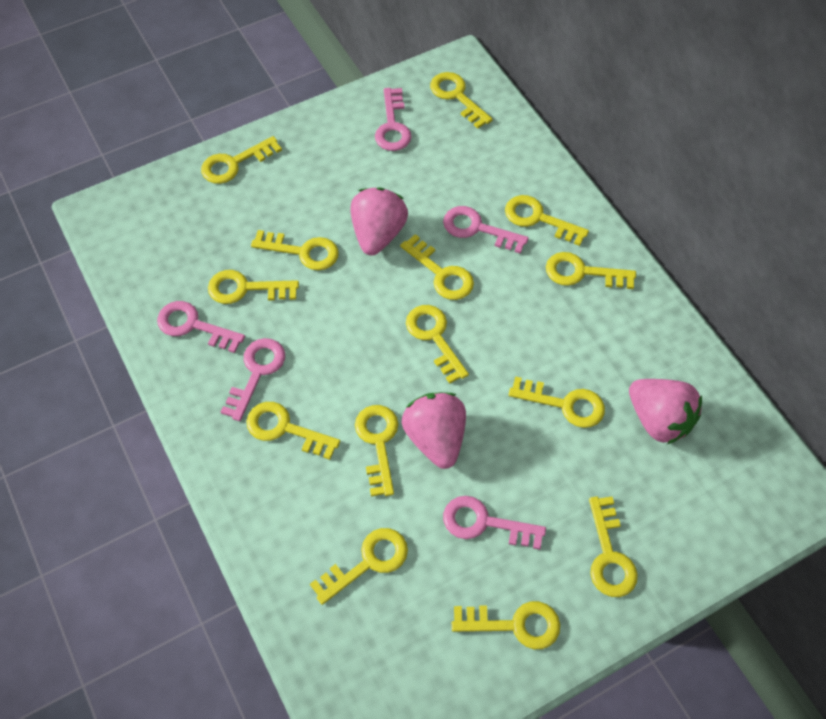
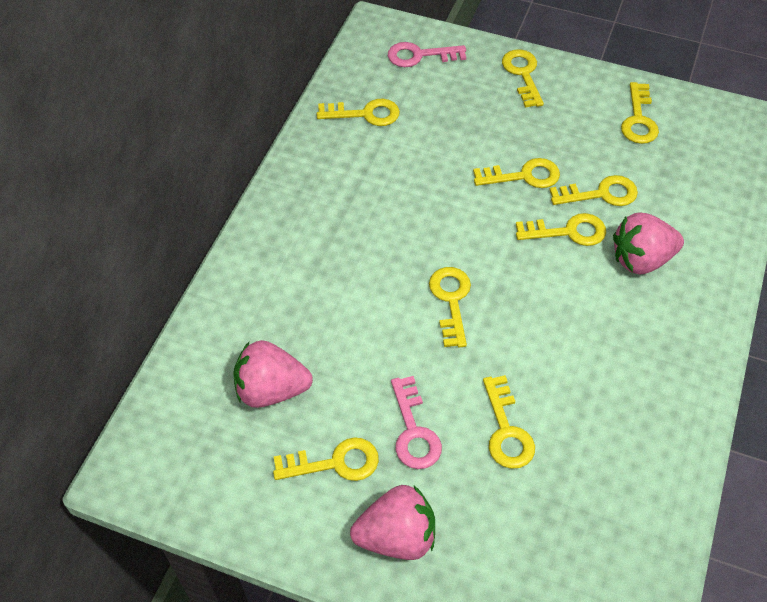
pink key: [157,301,245,353] [221,338,285,421] [375,88,412,151] [443,206,529,254] [443,496,546,550] = 5 -> [388,42,466,67] [391,376,442,469] = 2
yellow key: [201,136,282,184] [208,270,299,304] [246,402,340,460] [251,230,339,270] [310,528,408,605] [355,405,398,496] [400,234,474,300] [406,305,469,384] [430,72,493,129] [452,601,560,649] [505,195,589,246] [509,376,605,428] [546,252,636,289] [589,496,638,597] = 14 -> [273,437,379,481] [317,99,400,126] [429,267,471,347] [473,158,560,188] [483,375,535,469] [502,49,544,108] [516,213,606,246] [549,175,638,206] [621,82,659,144] = 9

